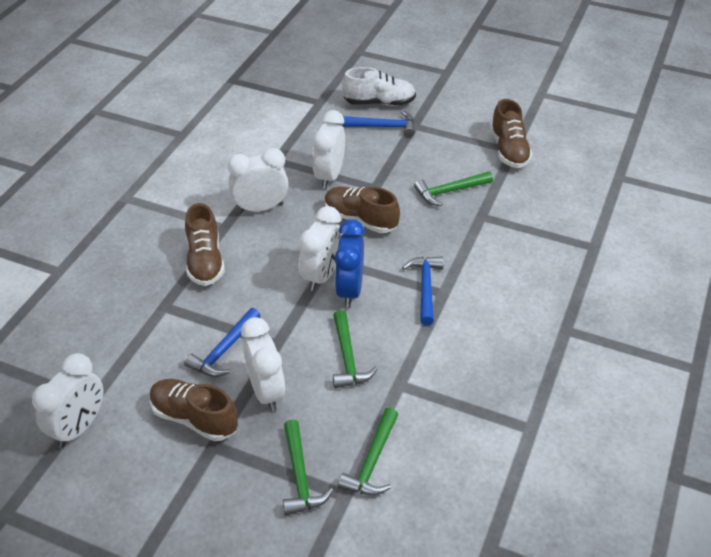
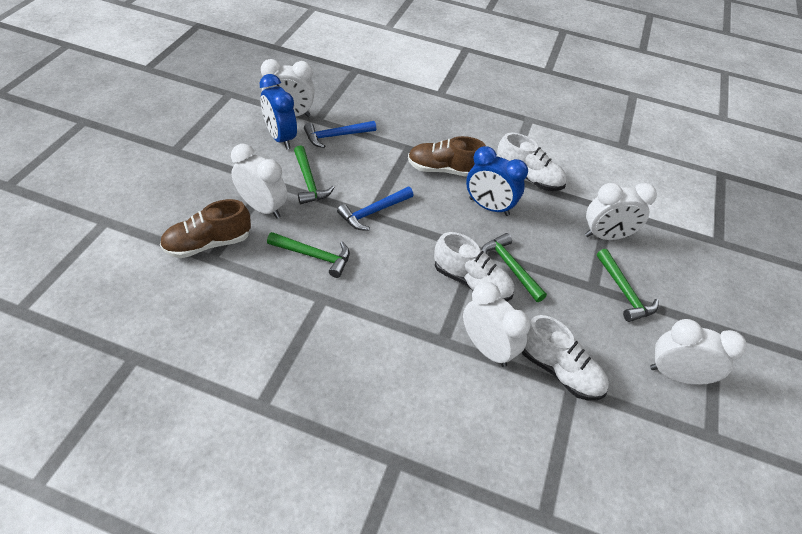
blue clock: [335,219,365,307] = 1 -> [260,74,297,149] [466,146,528,216] = 2
blue hammer: [184,308,261,377] [343,111,415,137] [402,256,444,325] = 3 -> [304,121,376,148] [337,187,413,230] = 2
brown shoe: [150,379,238,441] [185,203,225,286] [325,187,400,233] [490,99,533,168] = 4 -> [160,199,251,258] [408,136,486,177] = 2
white shoe: [342,67,416,106] = 1 -> [434,232,514,301] [497,133,567,191] [522,315,609,400] = 3

